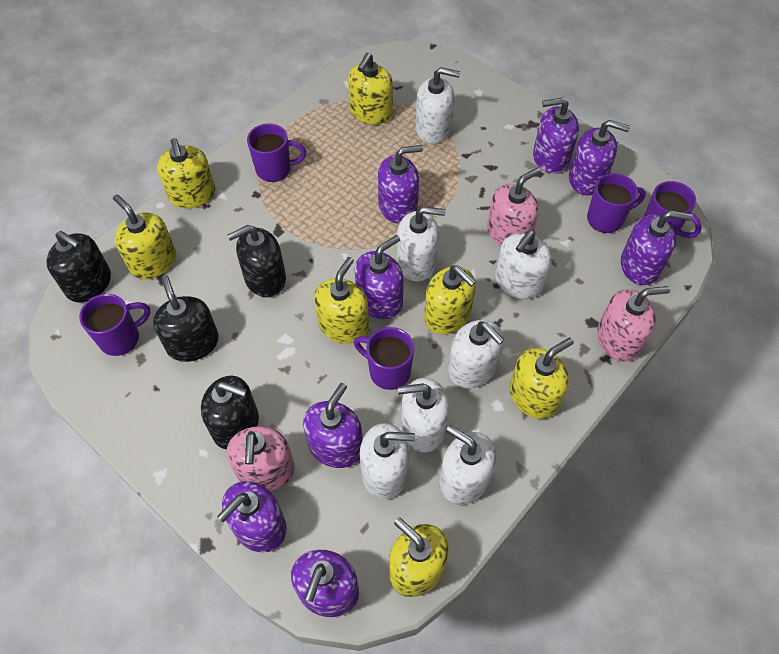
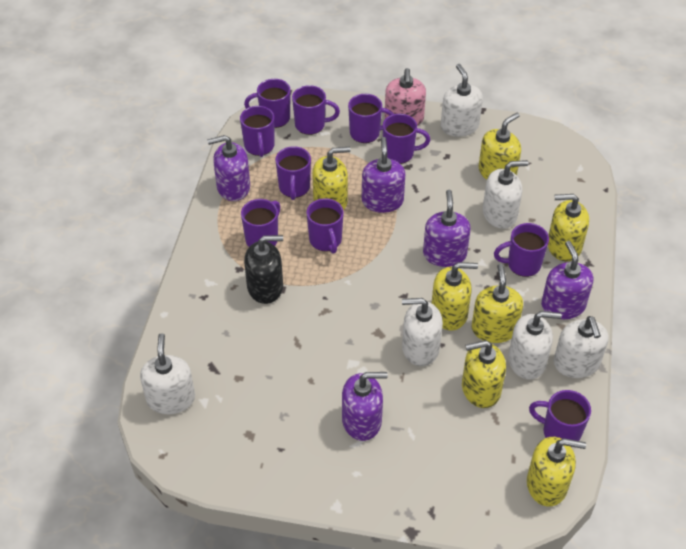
black soap dispenser: [46,231,111,303] [153,275,219,362] [201,376,259,449] [227,225,286,297] = 4 -> [244,235,283,304] = 1
pink soap dispenser: [227,426,295,491] [487,167,541,247] [597,286,670,362] = 3 -> [384,68,426,126] = 1
purple mug: [79,294,151,356] [247,124,306,182] [354,327,414,390] [587,173,646,233] [644,181,702,238] = 5 -> [240,106,275,157] [241,199,280,247] [244,79,290,128] [275,146,311,200] [292,85,340,135] [306,198,344,253] [348,94,394,143] [383,114,430,164] [494,223,549,277] [529,390,591,441] = 10
purple soap dispenser: [217,481,287,553] [291,550,359,617] [303,383,363,468] [355,235,404,319] [378,145,423,224] [533,97,579,174] [569,120,630,196] [621,210,692,285] = 8 -> [207,135,250,201] [342,372,388,441] [362,137,406,213] [423,190,471,267] [541,241,593,319] = 5
white soap dispenser: [360,423,415,499] [397,206,446,281] [398,378,450,453] [415,67,460,144] [439,425,496,505] [448,320,504,388] [495,230,552,299] = 7 -> [140,333,195,414] [402,298,443,366] [441,64,483,137] [483,160,529,229] [508,311,562,380] [554,316,609,378] = 6

